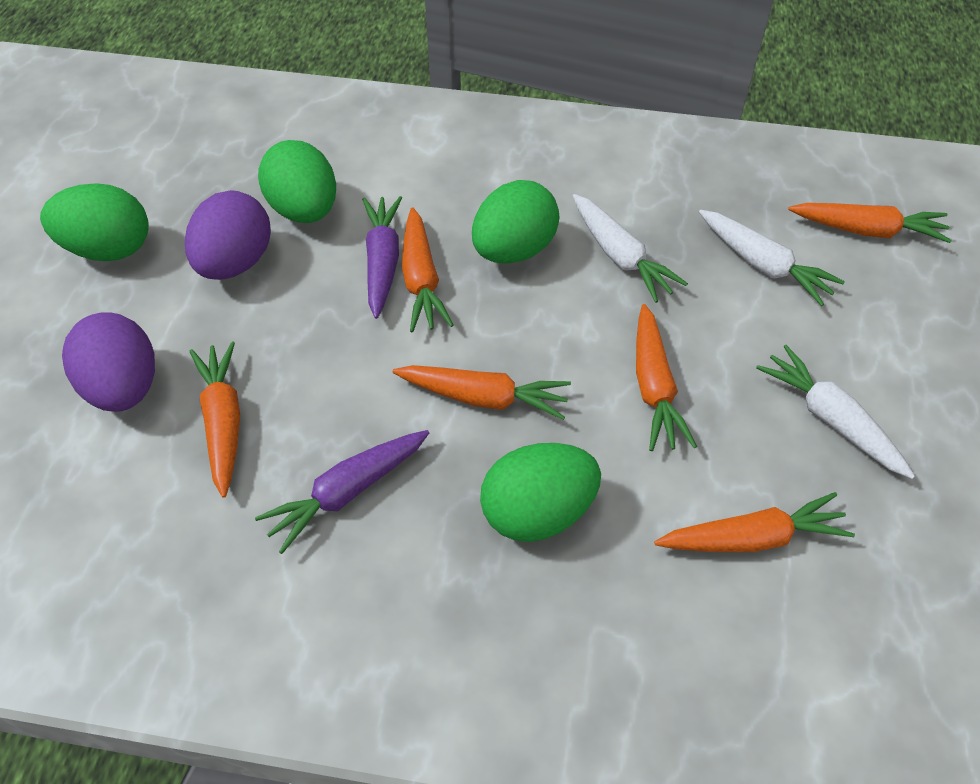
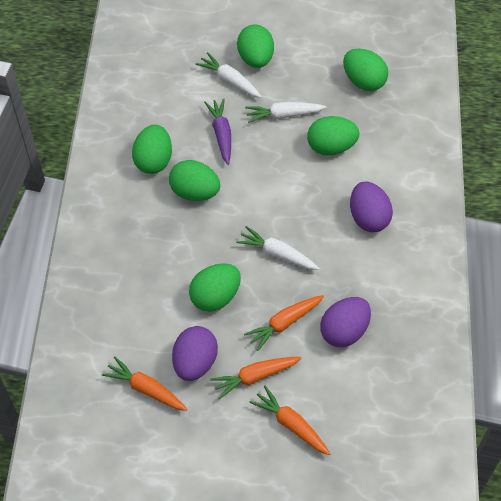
green egg: [40,183,149,261] [258,140,336,223] [472,180,560,264] [480,443,601,542] = 4 -> [132,125,172,174] [169,160,220,201] [189,263,241,312] [237,25,274,68] [307,116,360,155] [343,49,388,91] = 6
orange carrot: [189,341,240,498] [393,365,571,420] [402,207,454,332] [636,304,697,451] [654,492,855,552] [788,203,952,243] = 6 -> [102,356,188,411] [210,357,302,399] [244,295,324,351] [250,386,330,455] = 4
purple carrot: [255,430,429,554] [362,196,402,319] = 2 -> [204,98,231,165] = 1
purple egg: [62,312,155,412] [185,190,271,280] = 2 -> [172,326,218,381] [320,297,371,347] [350,182,393,232] = 3

